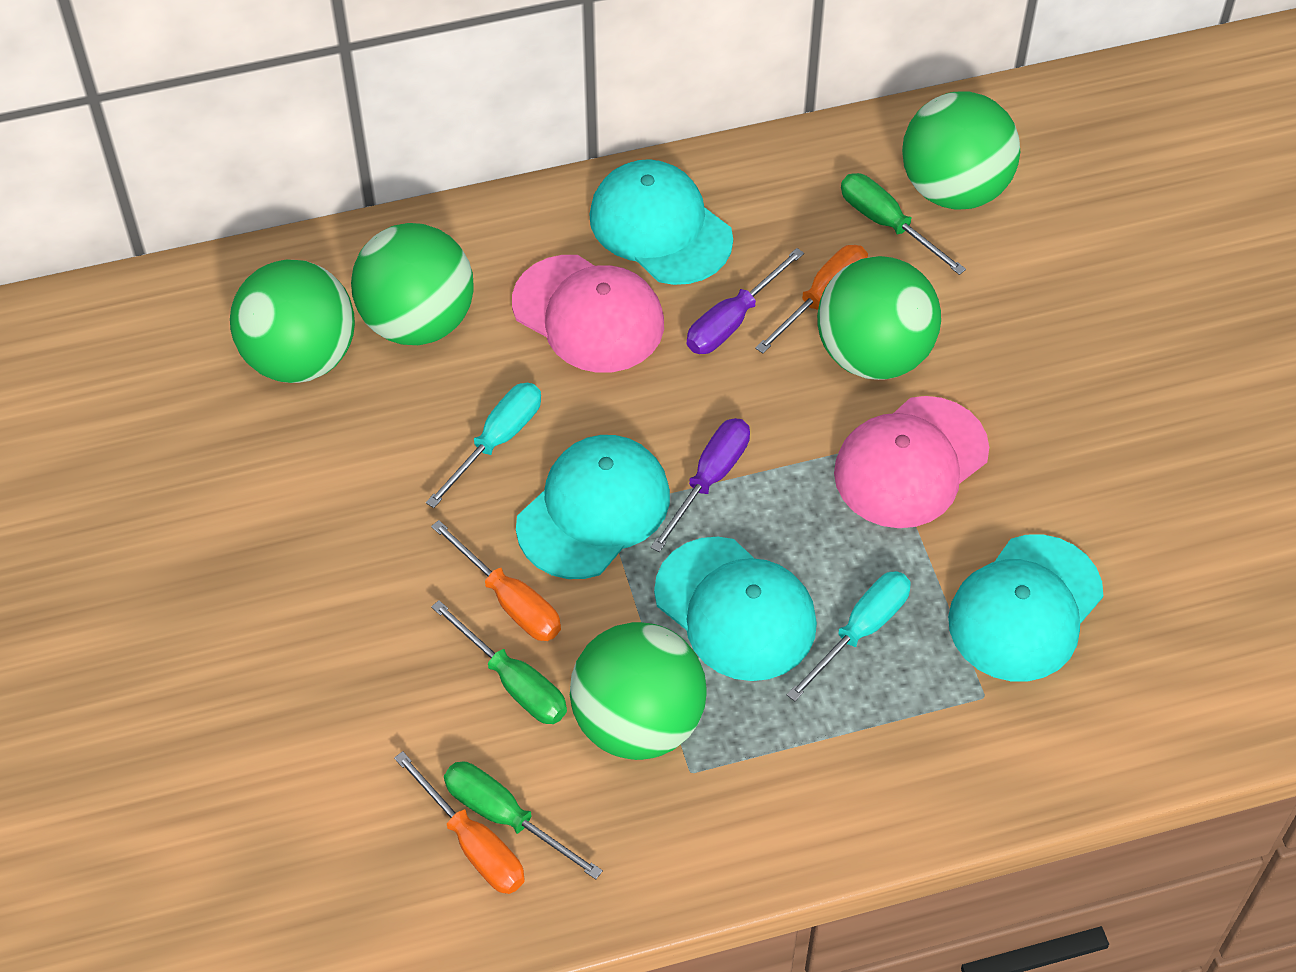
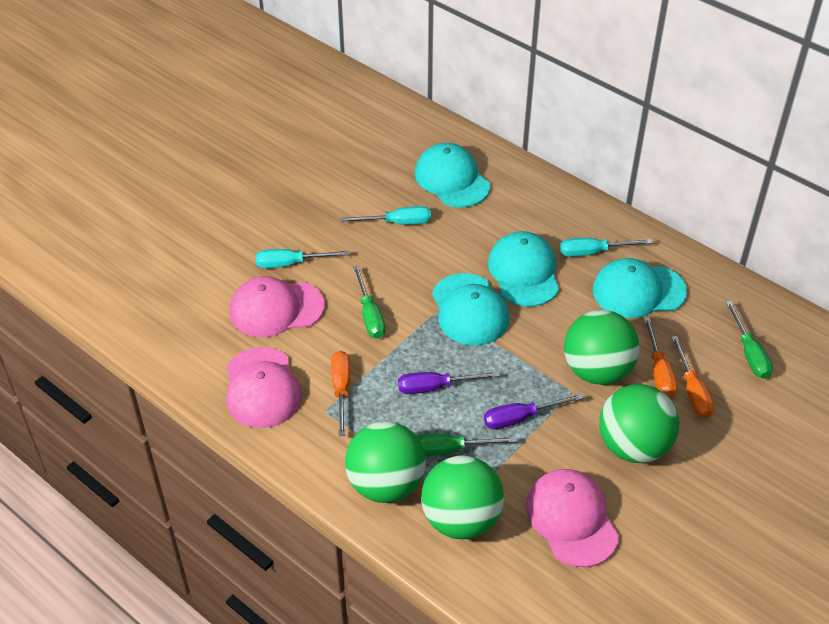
green ball: [230,260,355,383] [351,223,474,345] [570,622,707,760] [817,256,941,380] [902,92,1020,210] = 5 -> [345,421,426,503] [421,456,504,539] [564,310,639,385] [599,384,679,463] = 4
pink cap: [512,255,664,373] [834,396,989,528] = 2 -> [227,347,302,428] [230,276,325,337] [526,469,619,567] = 3
turquoise screwdriver: [426,383,541,508] [787,571,911,701] = 2 -> [256,249,349,268] [341,206,431,225] [560,238,652,257] = 3

